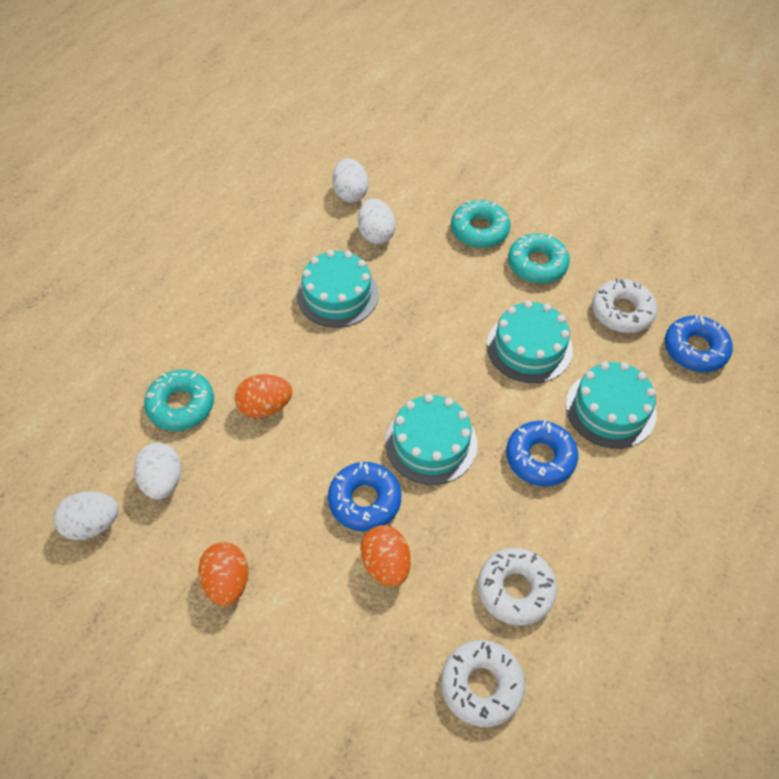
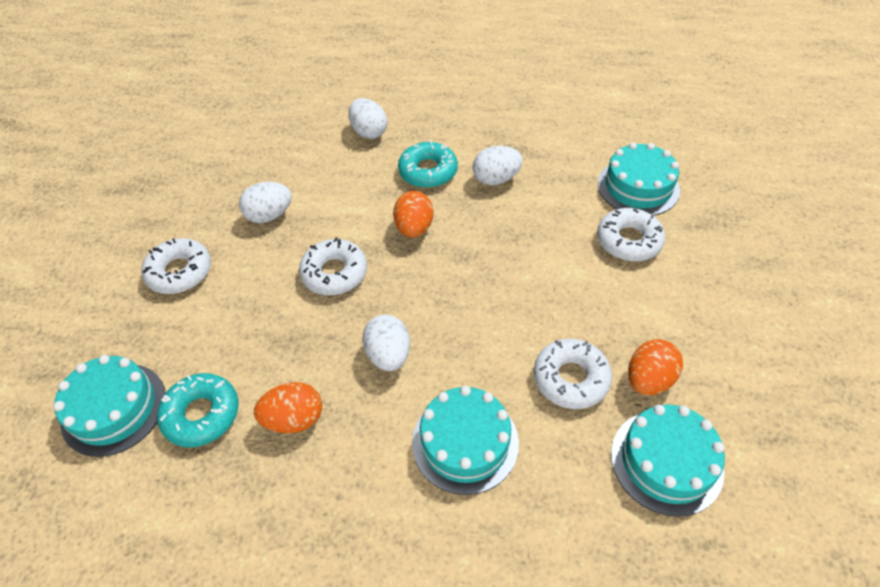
blue donut: [328,462,402,531] [506,420,578,486] [665,314,733,372] = 3 -> none = 0
turquoise donut: [144,370,214,431] [451,200,511,248] [508,233,570,284] = 3 -> [157,373,239,447] [398,140,458,188] = 2
white donut: [441,640,525,727] [478,548,557,626] [592,278,657,333] = 3 -> [141,238,211,294] [299,237,367,295] [533,339,612,409] [597,208,665,261] = 4

